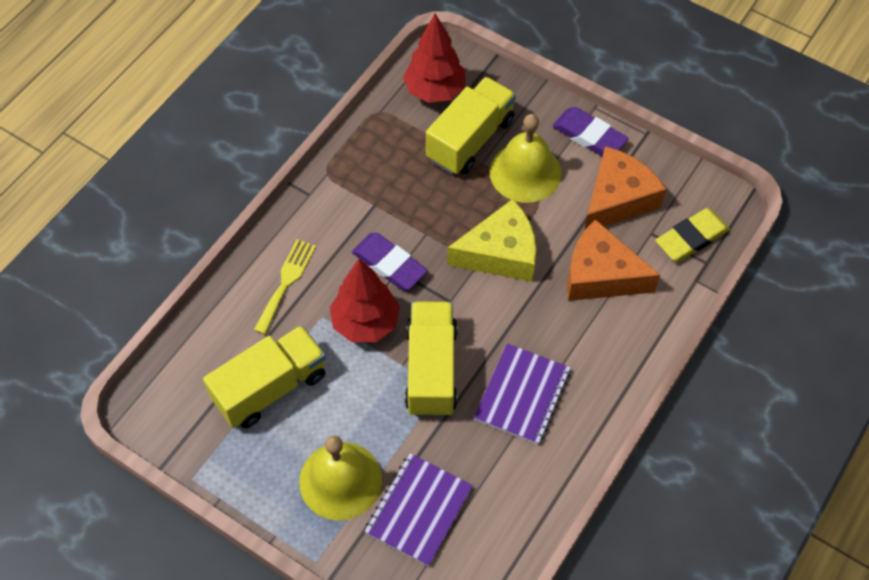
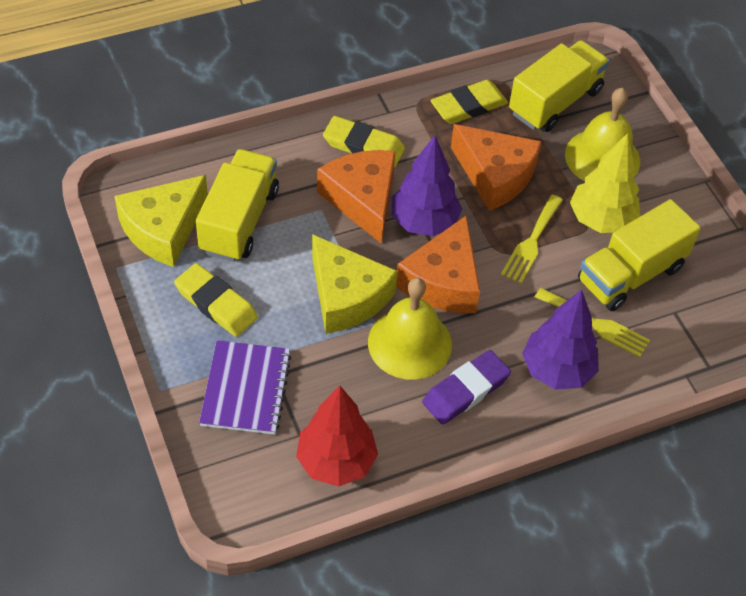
orange cheese: [567,219,660,301] [584,146,666,230] = 2 -> [317,150,396,244] [396,215,480,313] [451,124,542,211] = 3
purple eraser: [352,233,428,290] [552,107,629,156] = 2 -> [422,350,511,425] = 1
purple notebook: [364,453,473,566] [474,343,571,445] = 2 -> [199,340,292,435] = 1
purple tree: none = 0 -> [392,135,462,236] [522,290,599,389] = 2
red tree: [330,259,400,342] [403,13,465,103] = 2 -> [296,386,378,487] = 1
yellow cheese: [447,199,536,282] = 1 -> [114,175,208,267] [312,234,398,334] = 2
yellow eraser: [655,208,730,262] = 1 -> [174,263,258,337] [323,116,405,168] [430,80,508,124] = 3
yellow fork: [254,239,316,334] = 1 -> [501,195,563,284] [535,288,650,357] = 2
yellow tree: none = 0 -> [570,133,640,233] = 1

